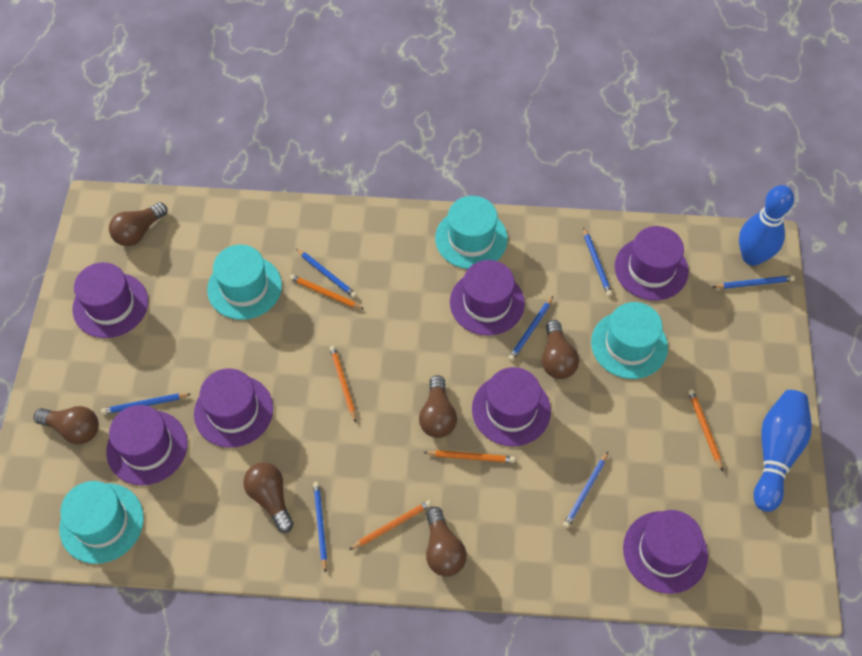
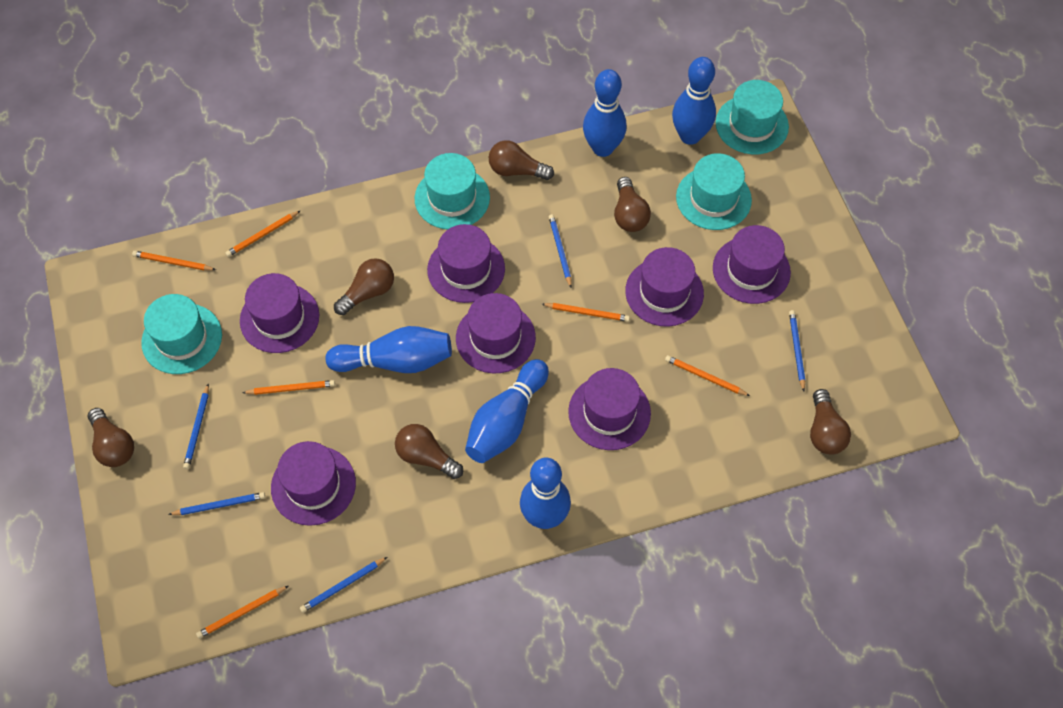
blue bowling pin: [739,185,794,266] [754,390,812,512] = 2 -> [325,326,452,373] [465,359,549,463] [520,458,571,529] [583,69,627,157] [672,57,716,145] = 5
blue pencil: [101,393,191,415] [296,249,357,298] [313,482,327,573] [508,296,553,361] [563,452,608,528] [583,227,612,296] [713,275,795,289] = 7 -> [168,492,265,515] [183,383,209,469] [300,557,387,613] [549,214,572,287] [789,310,805,391] = 5
orange pencil: [290,274,364,309] [330,346,356,423] [349,500,432,550] [424,450,515,463] [688,389,723,471] = 5 -> [132,251,216,271] [196,586,288,639] [225,211,300,257] [242,380,335,395] [542,303,630,322] [665,355,750,396] = 6

